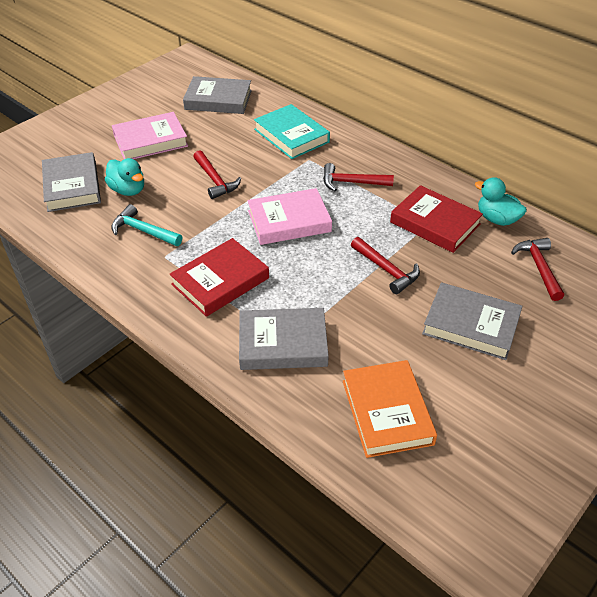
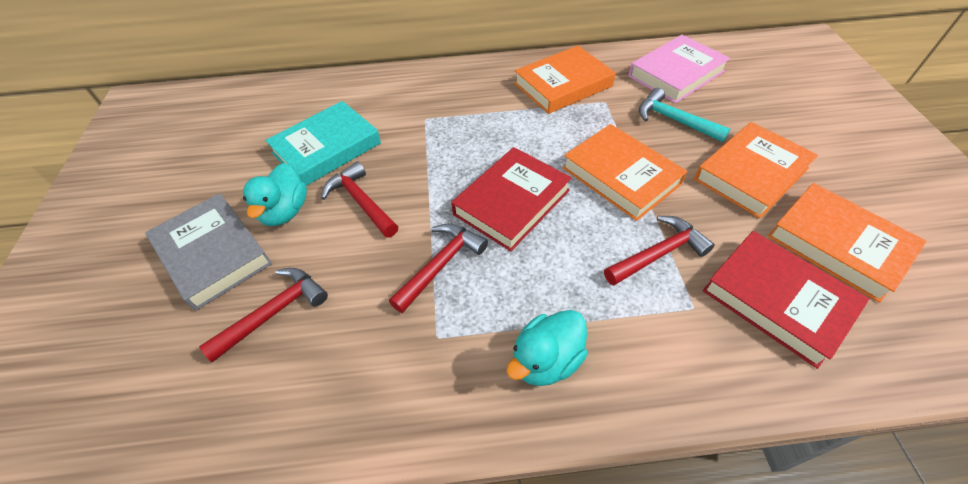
grey book: [42,152,101,212] [183,76,252,114] [239,308,329,370] [422,282,523,360] = 4 -> [145,193,272,310] = 1
orange book: [343,360,437,458] = 1 -> [514,46,616,114] [562,124,687,221] [694,122,818,218] [768,183,927,303] = 4
pink book: [112,112,188,159] [247,188,332,245] = 2 -> [629,35,730,103] = 1

